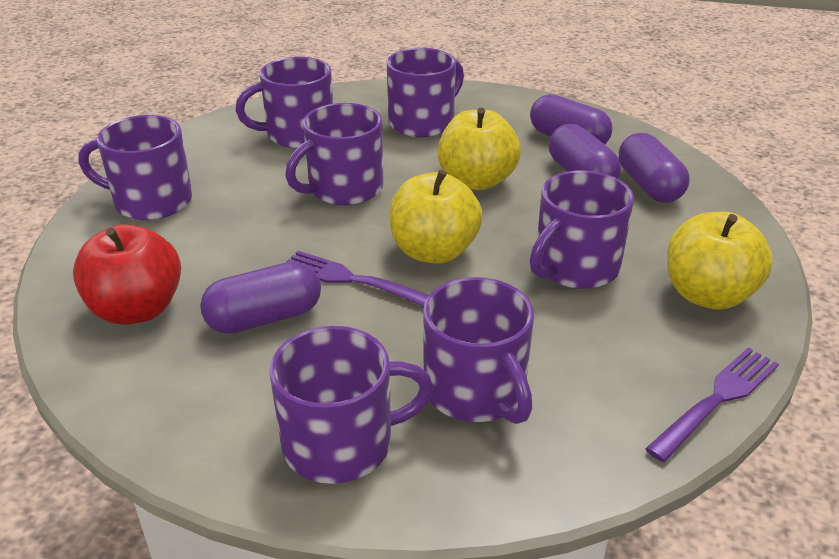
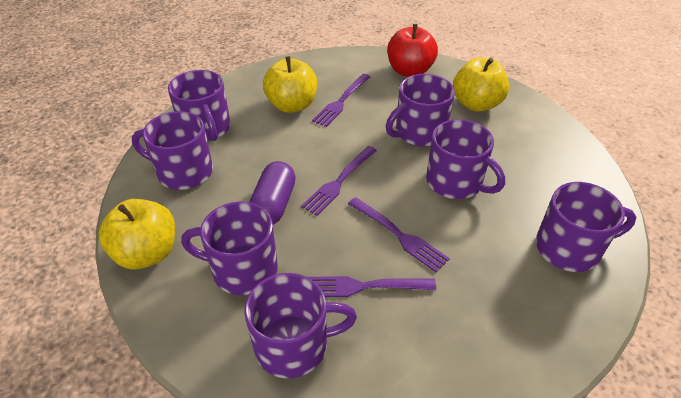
purple capsule: [200,261,321,334] [530,94,613,144] [549,124,621,179] [619,133,690,203] = 4 -> [249,161,296,225] = 1
purple fork: [286,251,429,307] [645,348,779,462] = 2 -> [301,146,377,216] [308,276,436,297] [312,74,370,127] [348,197,450,272] = 4

